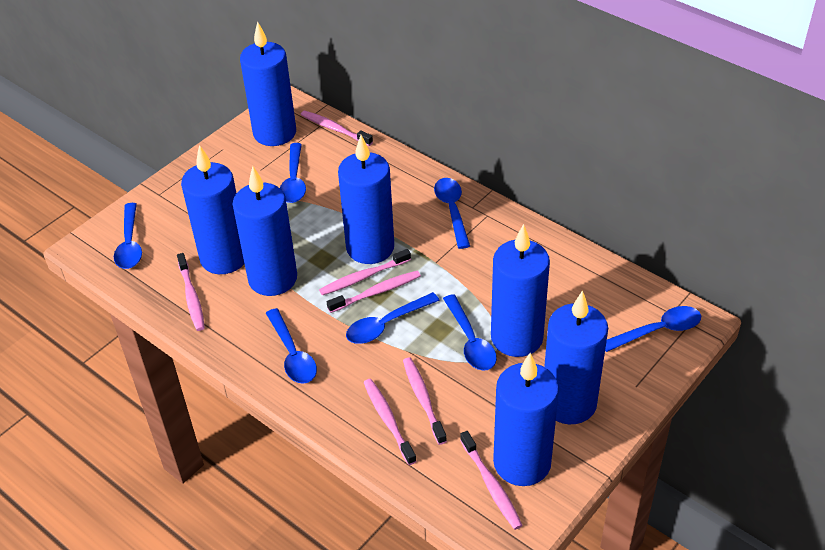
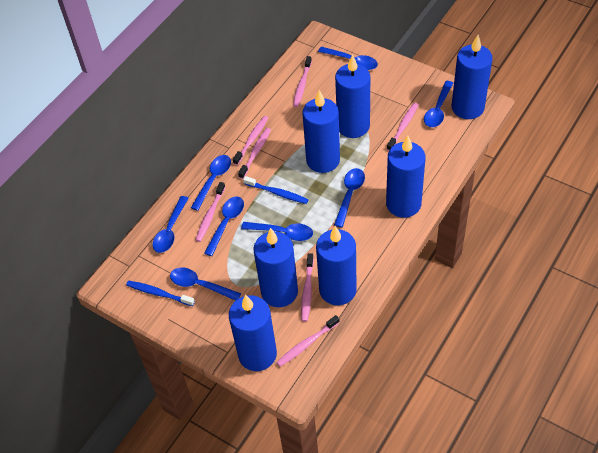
blue spoon: [114,203,142,269] [266,308,317,384] [280,143,306,203] [346,292,440,344] [434,178,470,249] [443,294,497,371] [605,306,701,352] = 7 -> [153,196,189,253] [170,268,241,301] [191,155,231,211] [204,197,244,256] [241,222,313,241] [318,47,378,70] [334,168,365,228] [424,81,453,127] = 8
blue toothbrush: none = 0 -> [126,280,195,306] [243,176,308,204] = 2

